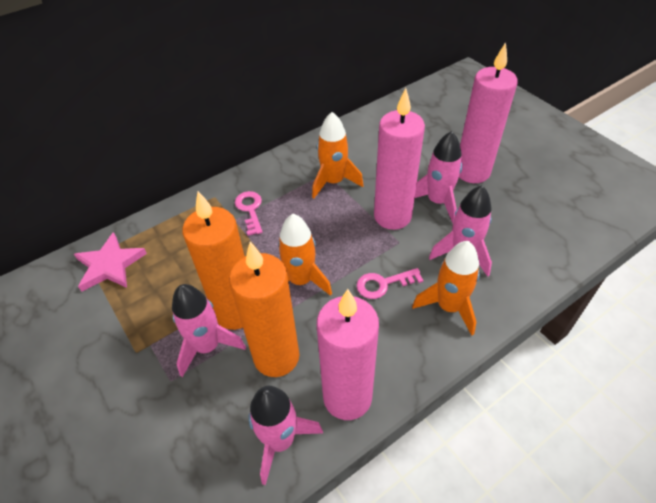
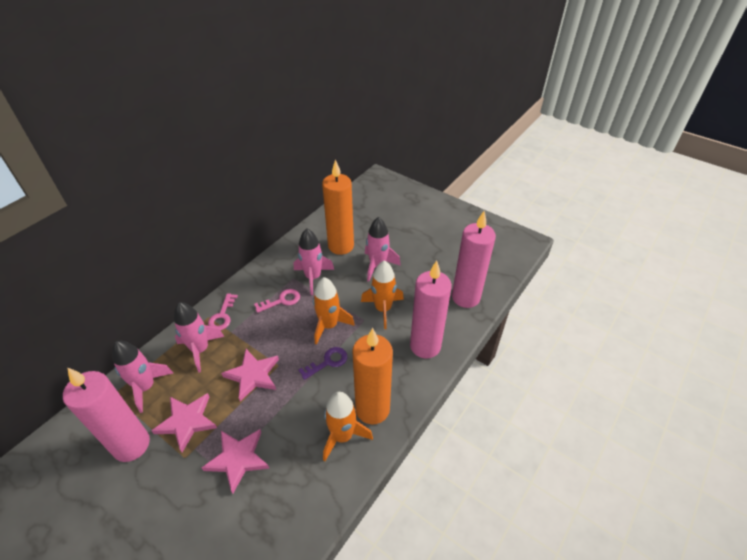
pink star: [74,232,147,292] = 1 -> [151,393,217,453] [202,429,270,494] [221,349,279,401] = 3
purple key: none = 0 -> [299,347,348,380] = 1

